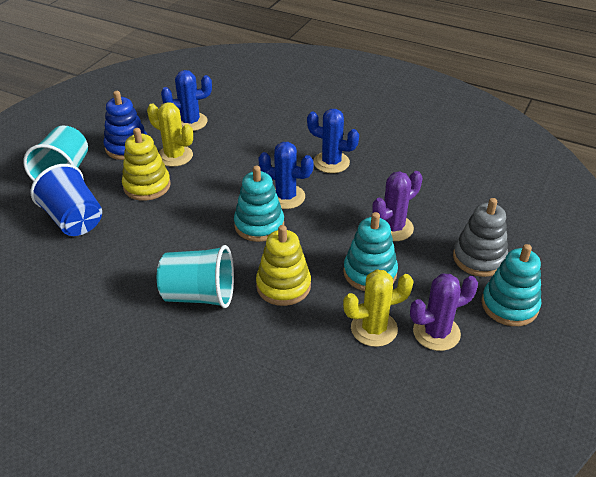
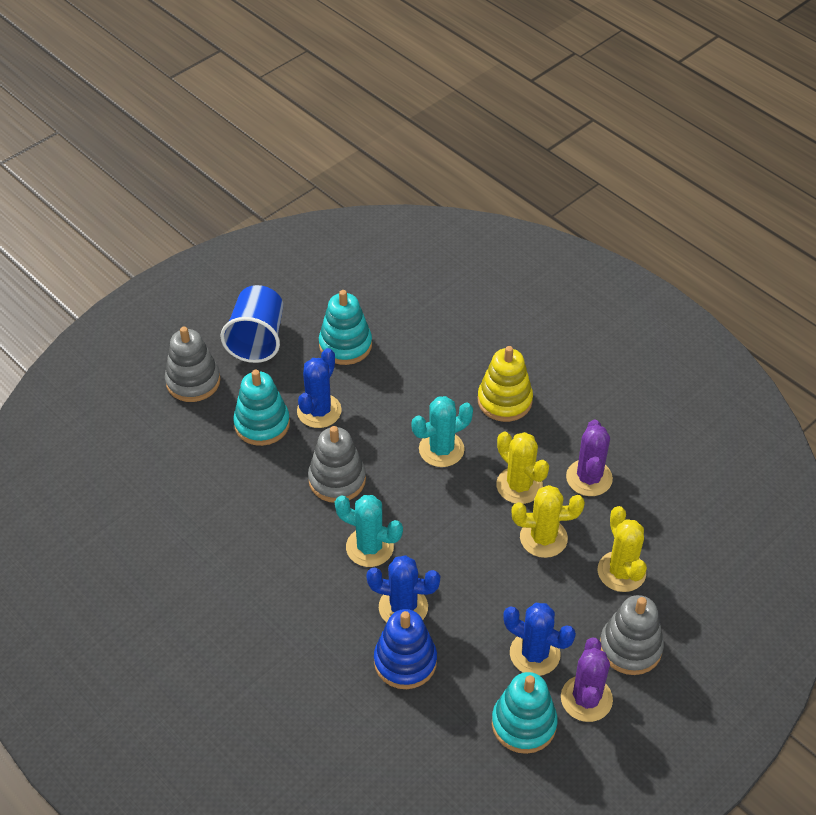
grey stacking toy: [453,198,508,277] = 1 -> [165,327,220,402] [308,426,366,503] [600,595,664,675] = 3
turquoise cactus: none = 0 -> [335,495,403,567] [412,396,473,467] = 2
turquoise cup: [23,126,88,181] [157,245,234,308] = 2 -> none = 0
yellow cactus: [147,102,193,167] [343,269,414,347] = 2 -> [496,432,549,504] [512,485,585,558] [598,506,647,592] = 3
yellow stacking toy: [122,128,171,201] [256,225,311,306] = 2 -> [478,346,533,422] = 1

